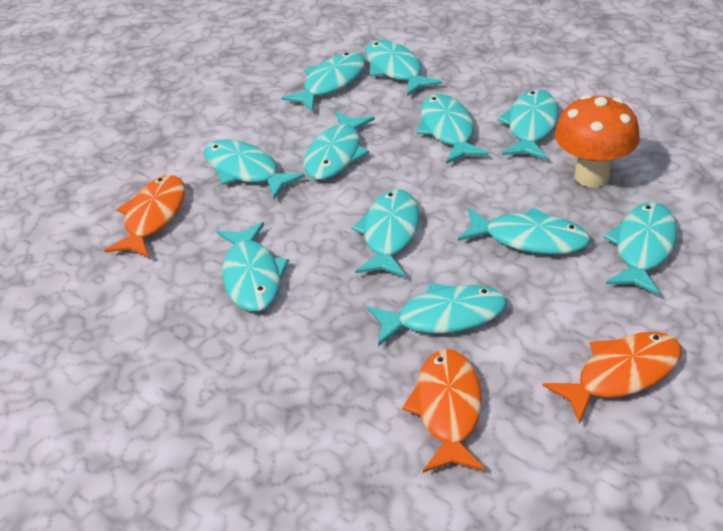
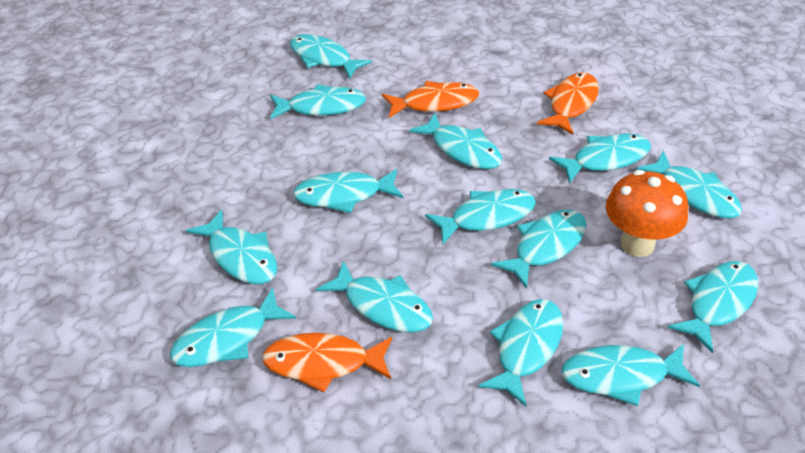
turquoise fish: [204,139,305,199] [217,222,289,312] [281,52,366,112] [303,111,375,180] [351,189,419,277] [366,40,442,96] [367,283,507,346] [416,94,489,164] [458,207,591,254] [497,90,558,160] [603,202,677,295] = 11 -> [170,287,296,367] [186,210,278,284] [270,84,366,119] [290,34,372,79] [293,169,403,213] [316,260,433,333] [409,113,502,169] [425,189,536,244] [478,299,563,406] [491,210,587,289] [549,134,651,184] [562,344,700,406] [637,151,742,218] [668,261,758,353] = 14

